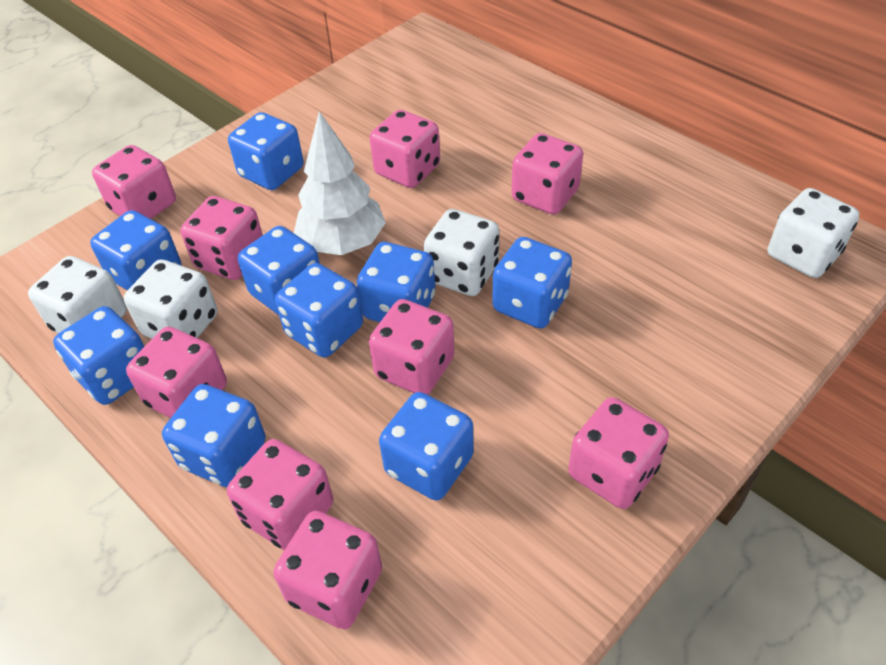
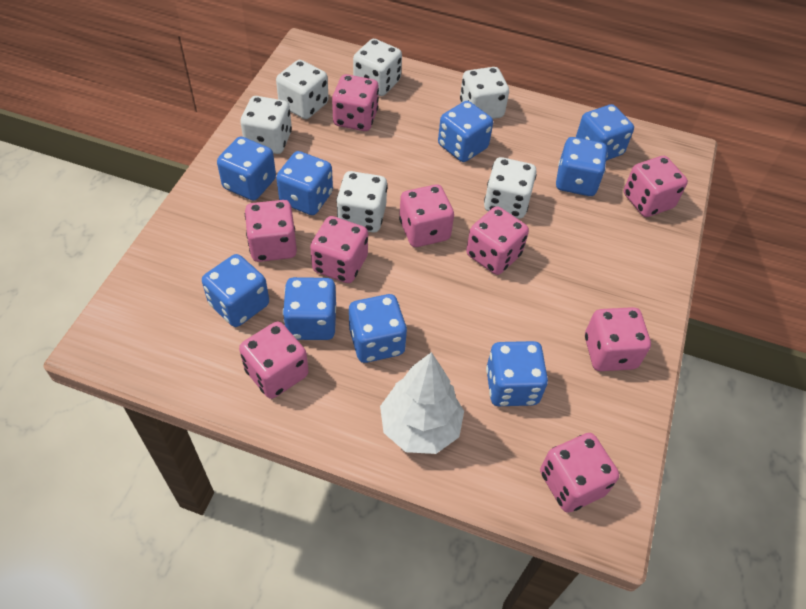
white dice: [28,256,127,333] [124,259,218,339] [424,209,499,296] [768,188,859,278] = 4 -> [240,96,292,154] [276,60,329,119] [336,171,387,232] [353,39,402,96] [460,67,509,119] [484,157,537,219] = 6

